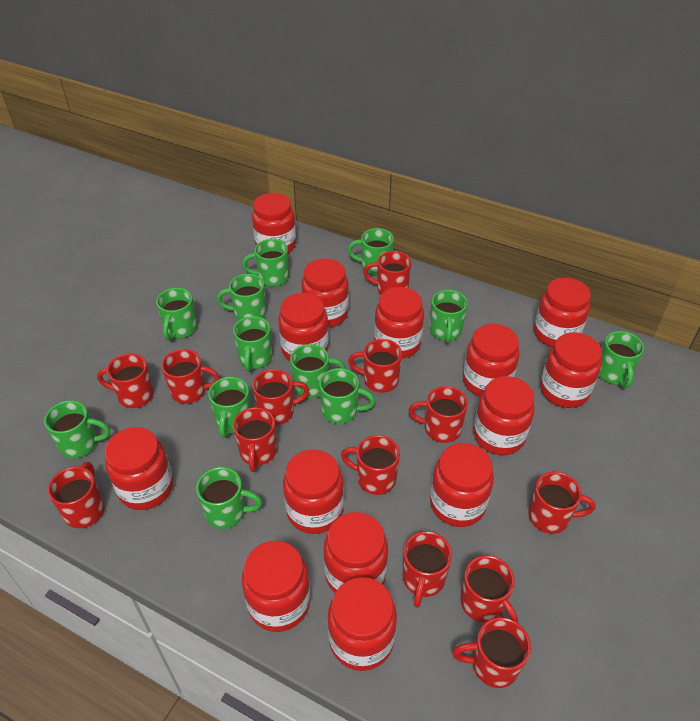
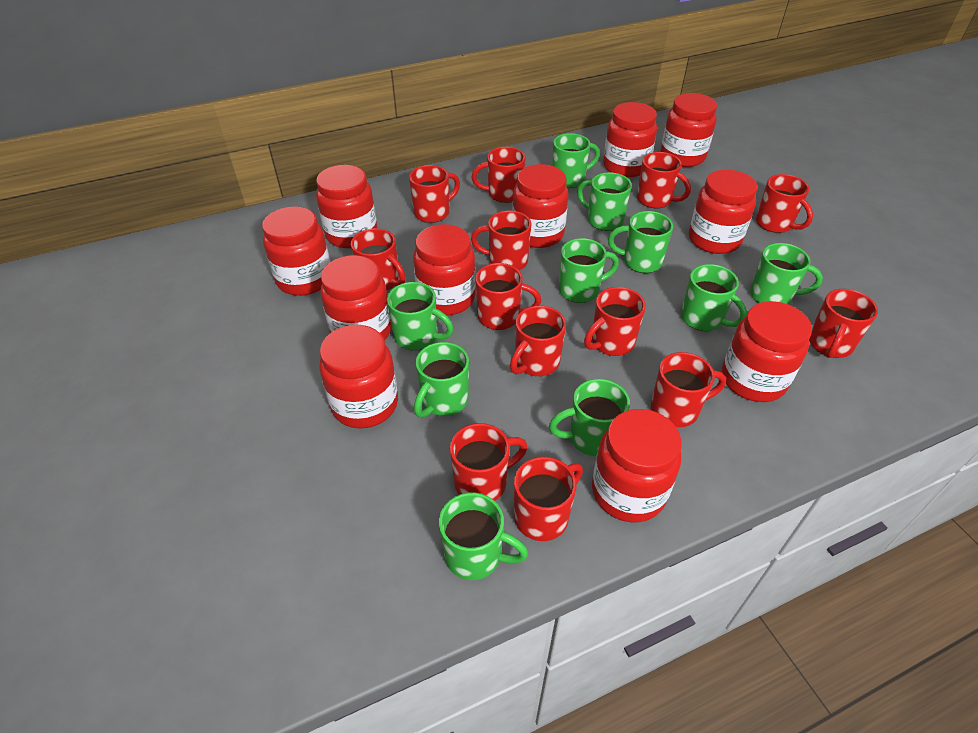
green mug: [44,400,110,458] [156,288,197,340] [196,467,262,529] [208,377,251,438] [217,274,266,320] [233,316,272,372] [242,239,289,287] [290,344,345,398] [319,368,375,424] [348,228,394,275] [430,290,468,343] [599,331,644,388] = 12 -> [387,282,454,351] [414,342,469,418] [439,492,528,580] [549,379,630,456] [552,133,600,188] [559,238,619,303] [577,172,632,231] [608,211,673,273] [681,264,747,331] [750,243,823,305] = 10
red jar: [104,427,173,510] [242,541,310,632] [252,193,296,253] [278,293,329,361] [283,449,344,534] [301,258,349,328] [324,512,388,593] [328,577,397,671] [374,287,424,358] [430,443,494,527] [463,324,519,397] [474,376,535,455] [534,278,591,347] [540,332,602,408] = 14 -> [262,206,330,296] [316,165,377,249] [320,325,398,429] [321,255,392,340] [413,224,476,316] [512,164,568,248] [592,409,682,522] [603,102,657,178] [661,93,717,167] [689,170,758,254] [722,301,812,402] = 11

